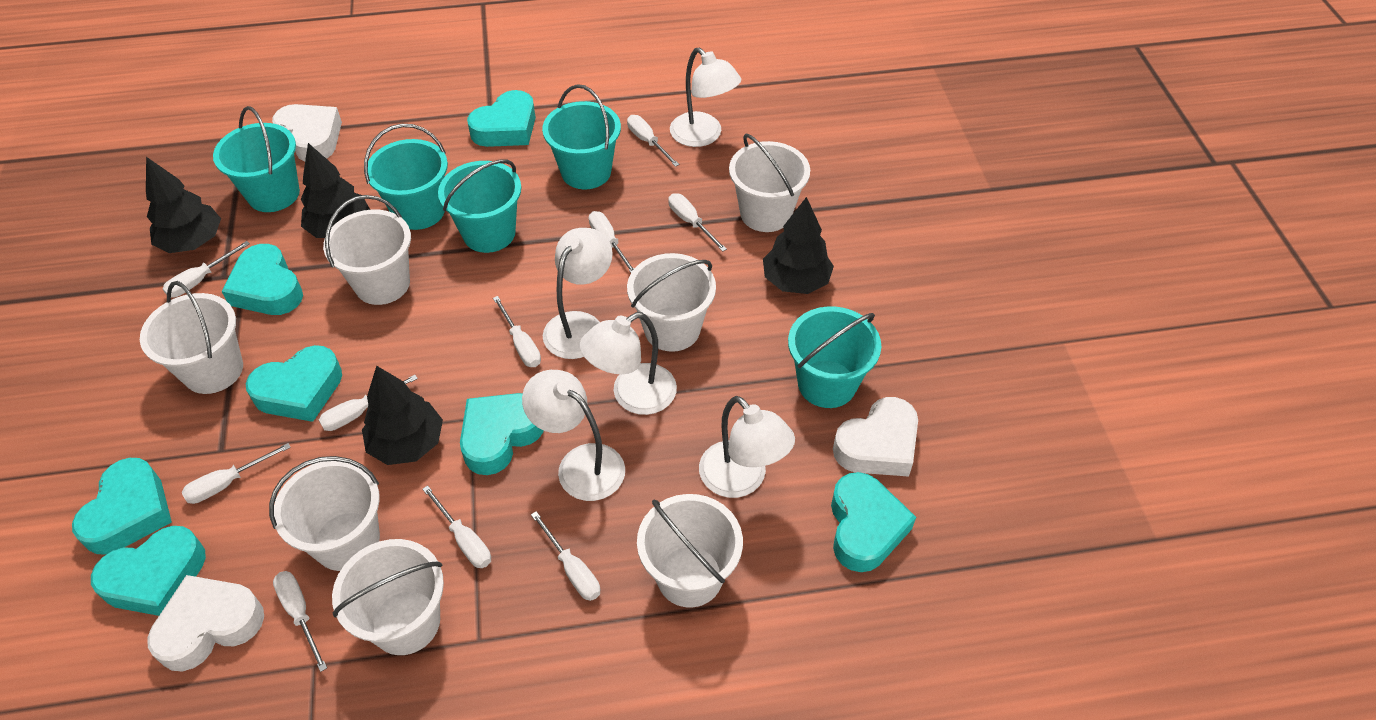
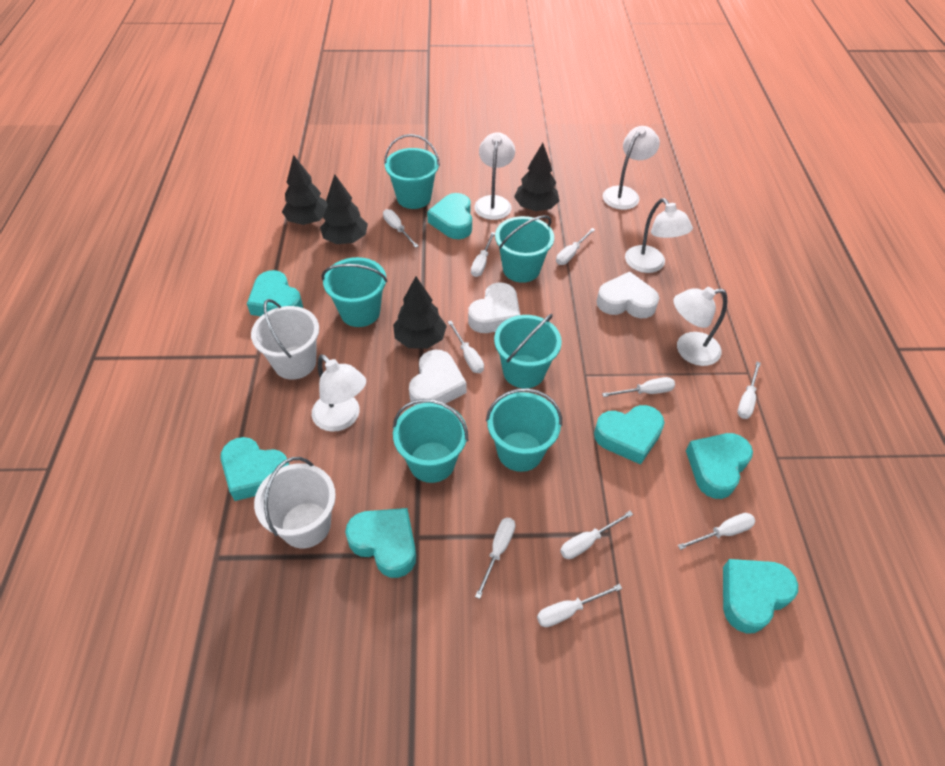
turquoise bucket: [213,106,300,212] [364,124,448,230] [438,160,521,253] [542,84,621,189] [788,306,881,408] = 5 -> [321,257,388,327] [384,134,440,209] [393,399,468,483] [486,388,562,472] [494,314,562,388] [495,215,554,283] = 6
white bucket: [140,281,243,394] [269,456,380,571] [323,195,411,305] [332,539,444,655] [627,253,716,352] [637,494,743,608] [729,134,810,232] = 7 -> [251,299,319,380] [254,457,336,548] = 2

